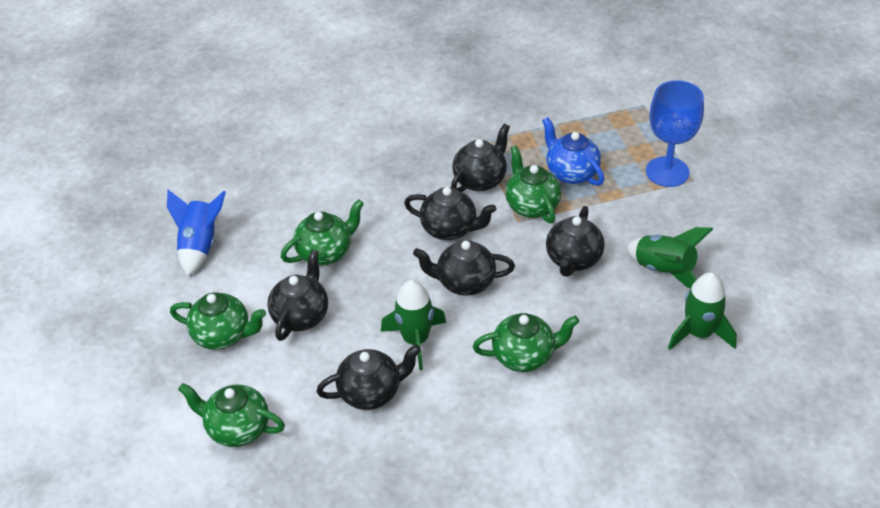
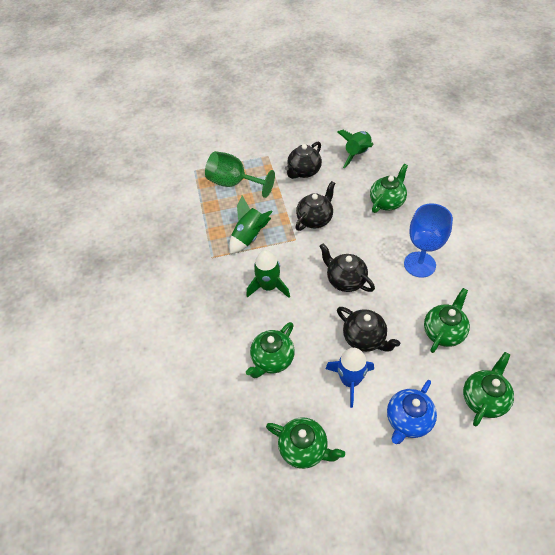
black teapot: [267,250,328,341] [316,345,421,410] [404,187,496,240] [413,240,515,296] [451,124,510,192] [546,206,605,277] = 6 -> [285,142,322,179] [295,181,335,231] [319,243,375,292] [337,307,400,352] = 4
green goblet: none = 0 -> [205,151,275,198] = 1

